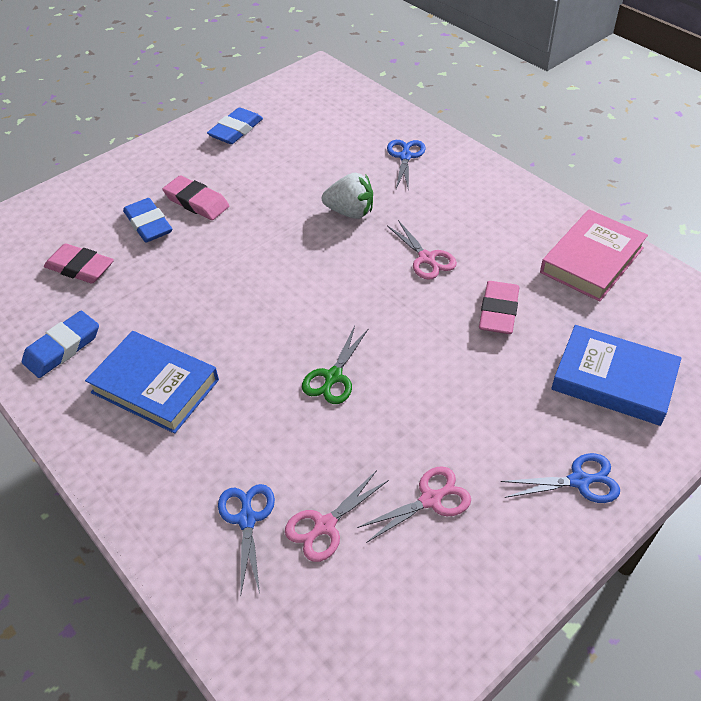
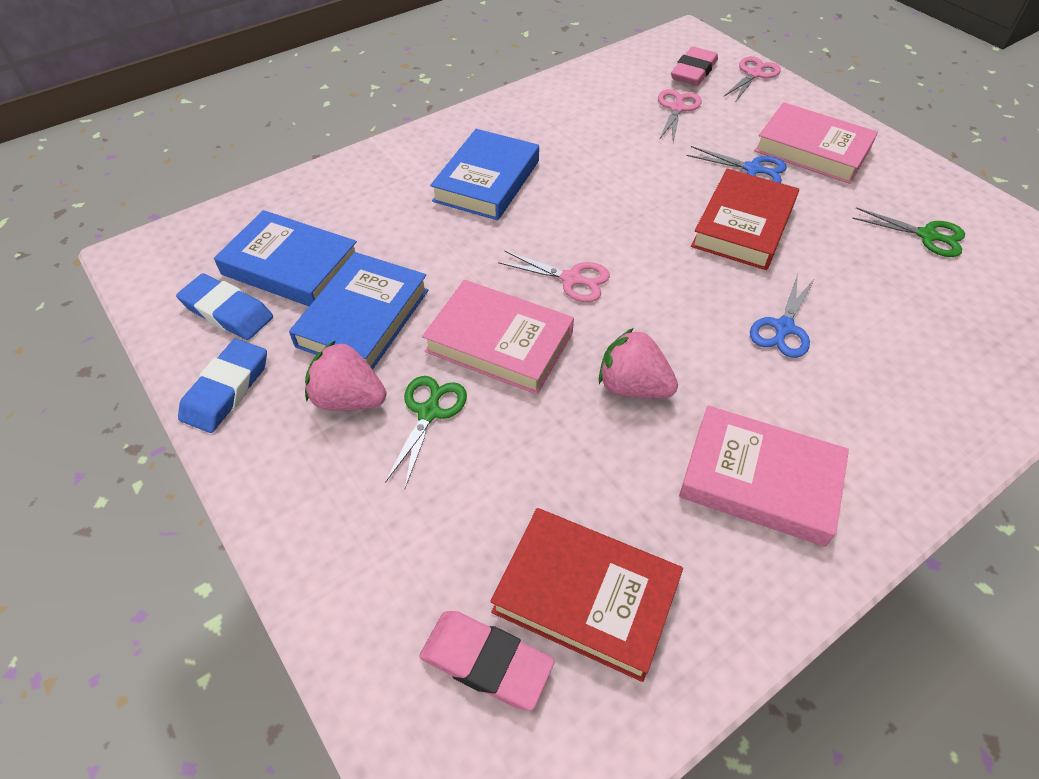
blue book: [85,331,219,434] [551,325,682,426] = 2 -> [214,210,357,306] [289,252,428,370] [430,129,539,220] = 3
blue eraser: [22,311,99,378] [123,198,172,243] [207,107,263,144] = 3 -> [176,273,273,340] [178,339,267,433] = 2
blue scissors: [218,484,275,594] [387,140,426,191] [500,453,620,503] = 3 -> [687,146,787,183] [750,274,815,358] = 2
green scissors: [302,326,369,404] = 1 -> [385,376,467,488] [852,207,965,257] = 2
pink book: [540,209,648,302] = 1 -> [422,280,574,395] [679,405,849,547] [754,102,878,184] = 3
pink eraser: [44,243,114,283] [163,175,229,220] [479,281,520,334] = 3 -> [419,611,555,711] [671,47,718,86] = 2
pink strawberry: none = 0 -> [305,340,386,411] [599,328,678,398] = 2
red book: none = 0 -> [490,508,683,682] [691,168,799,270] = 2
white strawberry: [322,173,373,219] = 1 -> none = 0

